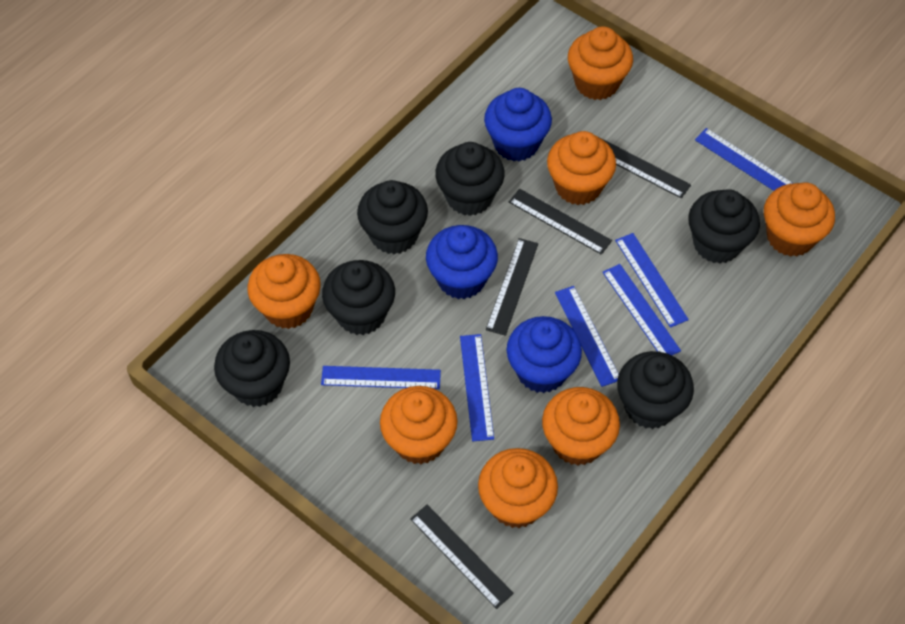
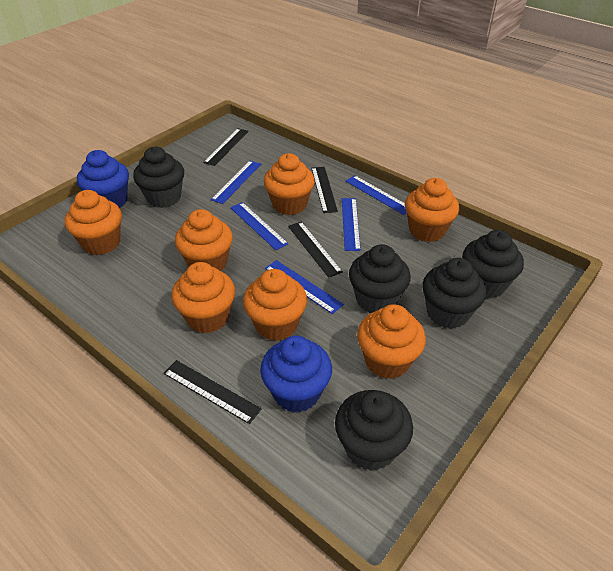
black cupcake: [214,330,290,407] [322,260,395,335] [357,180,428,254] [435,142,505,216] [617,351,694,429] [688,189,760,264] = 6 -> [133,147,184,208] [335,390,413,471] [349,244,411,313] [423,258,486,329] [462,230,524,299] = 5
blue cupcake: [426,225,498,299] [484,88,552,162] [507,316,582,393] = 3 -> [77,150,129,208] [260,336,332,412] = 2
blue ruler: [321,366,441,389] [460,334,494,441] [555,286,619,387] [602,264,681,355] [615,233,689,328] [695,128,794,191] = 6 -> [211,161,261,204] [230,202,288,250] [265,260,344,314] [342,198,361,251] [346,175,407,215] = 5

